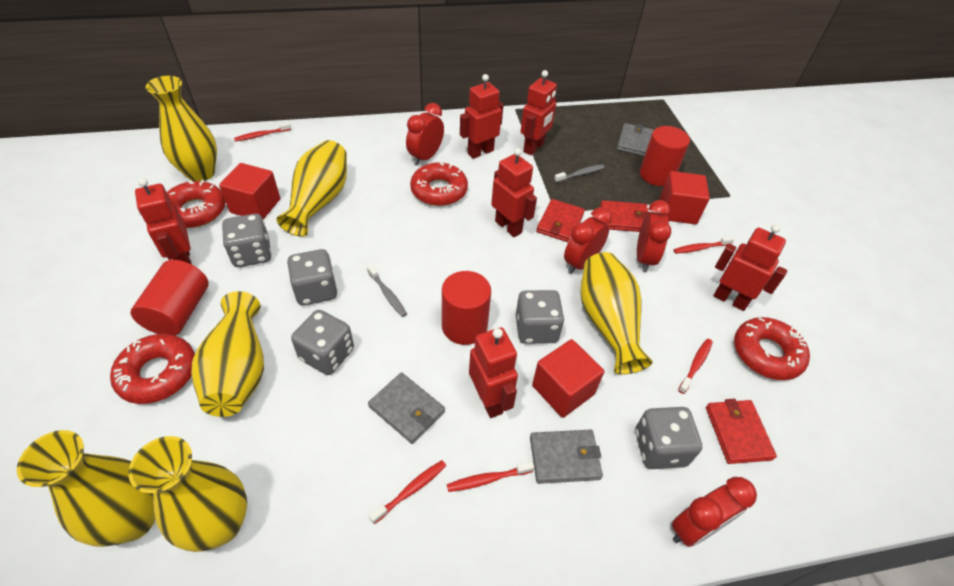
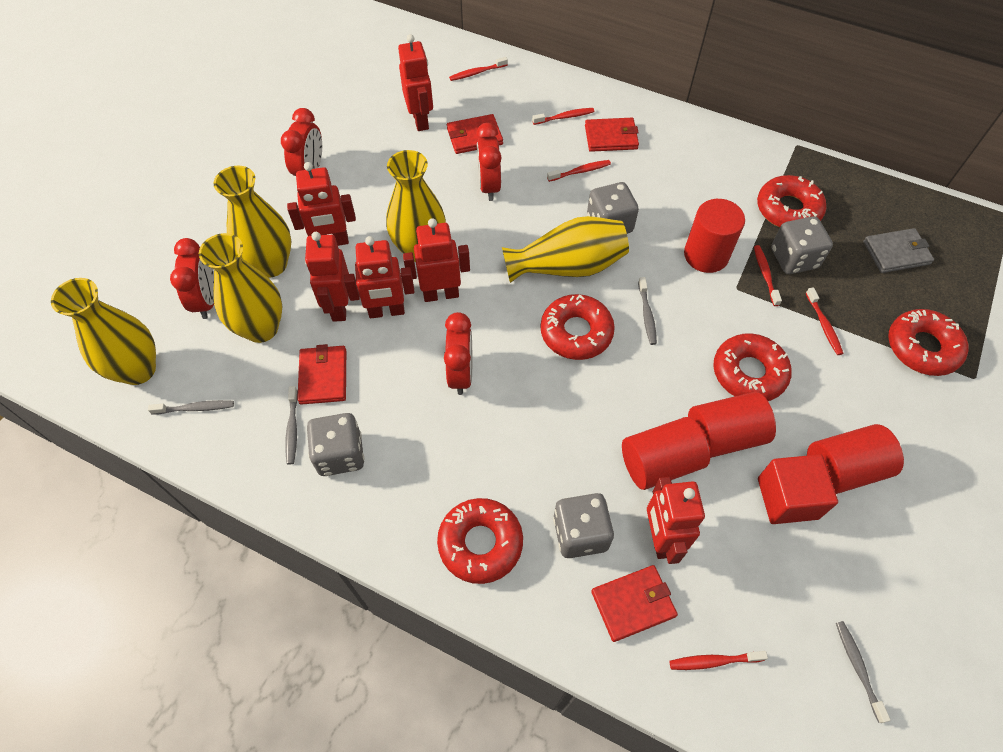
grey dice: [222,214,271,267] [287,249,337,306] [291,310,354,375] [516,290,564,344] [635,407,702,469] = 5 -> [307,413,364,476] [553,493,614,558] [587,182,639,234] [771,216,833,274] = 4
grey toothbrush: [367,264,407,317] [554,165,605,183] = 2 -> [148,400,234,414] [285,386,298,465] [638,277,657,345] [836,621,891,723] = 4
grey wallet: [368,373,445,444] [530,430,603,484] [617,123,654,156] = 3 -> [863,228,934,273] = 1
red cube: [219,163,280,219] [532,339,604,418] [660,171,710,224] = 3 -> [758,454,838,524] = 1
red cylinder: [131,260,209,335] [442,271,491,345] [640,126,690,186] = 3 -> [622,417,710,490] [684,199,745,273] [688,392,776,458] [807,424,904,494] = 4
red donut: [110,334,195,404] [167,180,225,228] [410,162,468,206] [734,317,810,380] = 4 -> [437,498,523,584] [540,294,615,360] [713,333,792,401] [757,175,826,228] [888,309,968,376] = 5
red toothbrush: [234,122,291,142] [369,460,446,524] [447,462,534,492] [674,236,735,254] [678,339,713,394] = 5 -> [449,57,508,81] [532,108,594,125] [547,160,611,182] [669,651,768,670] [754,245,782,306] [806,287,844,355] = 6
red wallet: [536,199,585,242] [600,200,648,232] [706,399,777,464] = 3 -> [297,344,346,405] [447,114,503,154] [585,118,639,152] [591,565,678,642] = 4
yellow vase: [17,430,155,547] [128,436,247,552] [146,76,217,181] [191,291,264,417] [276,140,347,237] [581,252,652,375] = 6 -> [51,278,156,385] [199,233,282,343] [213,166,291,277] [386,150,446,262] [502,216,629,283] = 5

